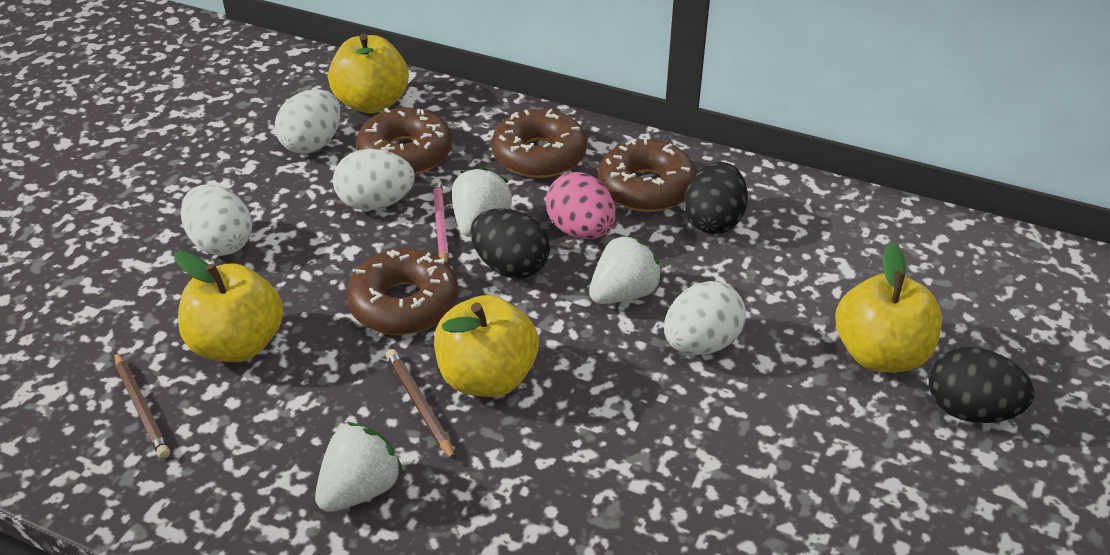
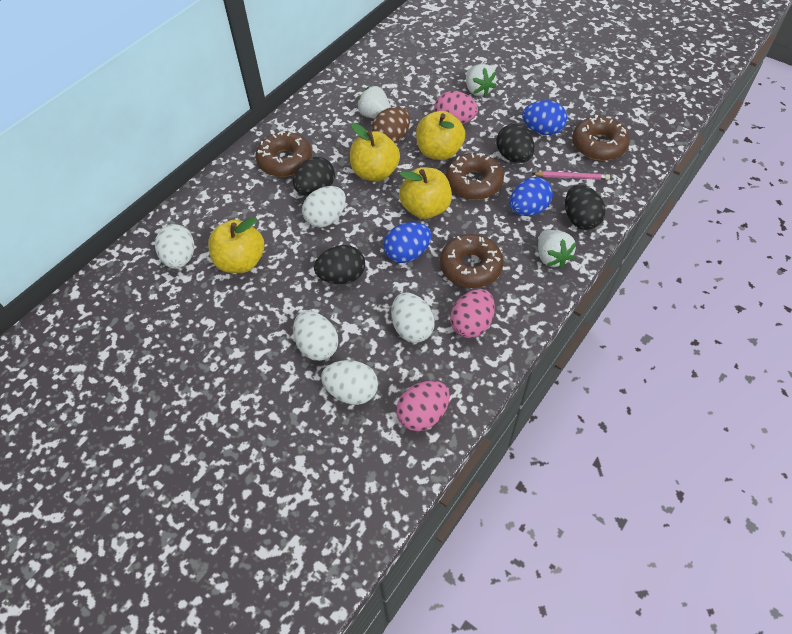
black egg: [470,208,550,278] [684,162,748,234] [929,347,1034,423] = 3 -> [293,157,335,196] [314,245,365,284] [496,124,535,163] [565,185,605,230] = 4
blue egg: none = 0 -> [384,222,431,263] [510,177,553,216] [522,100,567,135] = 3
brown egg: none = 0 -> [371,107,410,143] = 1
brown pencil: [114,352,170,459] [386,349,455,461] = 2 -> none = 0
pink egg: [546,172,616,239] = 1 -> [396,381,450,431] [434,91,478,124] [450,289,495,338] = 3
white egg: [181,185,252,256] [275,89,341,154] [333,149,415,210] [664,281,746,355] = 4 -> [155,224,194,269] [293,311,338,361] [302,186,346,228] [321,360,378,405] [391,292,435,343] = 5

